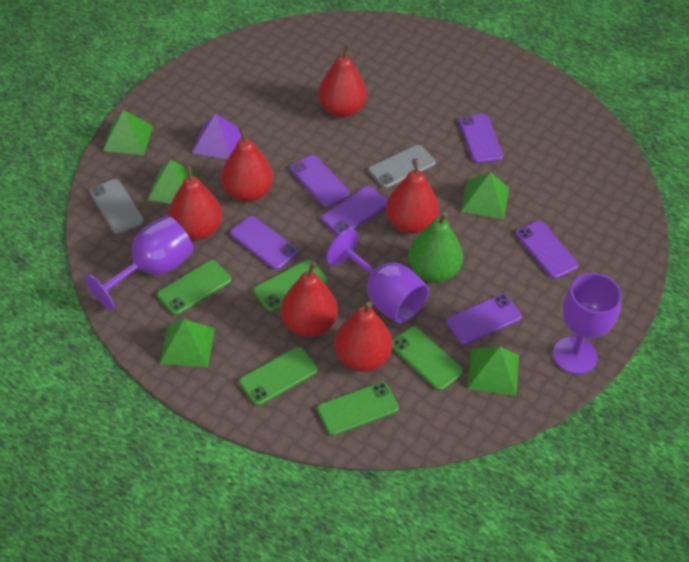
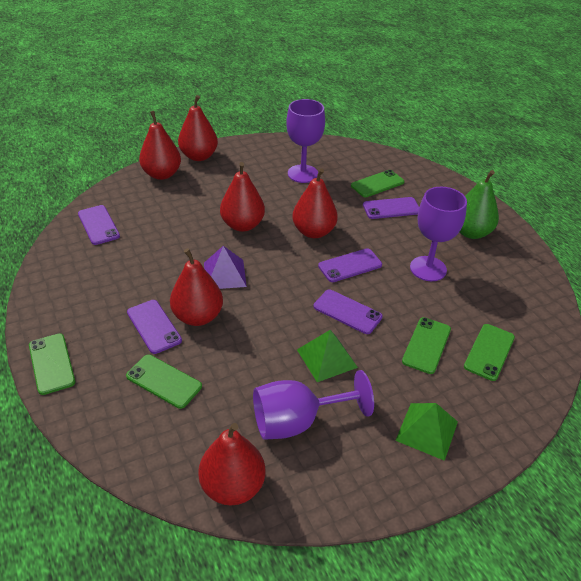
green pyramid: [103,110,153,155] [148,160,201,204] [160,319,215,368] [461,172,509,219] [468,346,519,396] = 5 -> [297,330,358,382] [395,403,458,461] = 2
grey phone: [89,179,144,234] [368,145,436,188] = 2 -> none = 0
purple phone: [230,216,298,270] [290,155,350,207] [321,186,387,235] [446,294,522,345] [459,114,503,163] [515,221,579,279] = 6 -> [78,205,120,245] [127,300,182,354] [313,290,383,334] [318,248,382,282] [363,197,419,219] = 5

